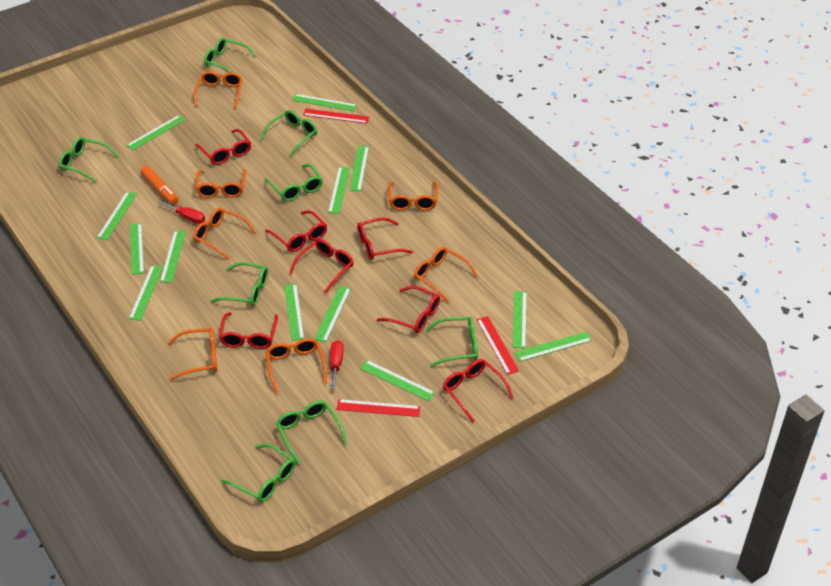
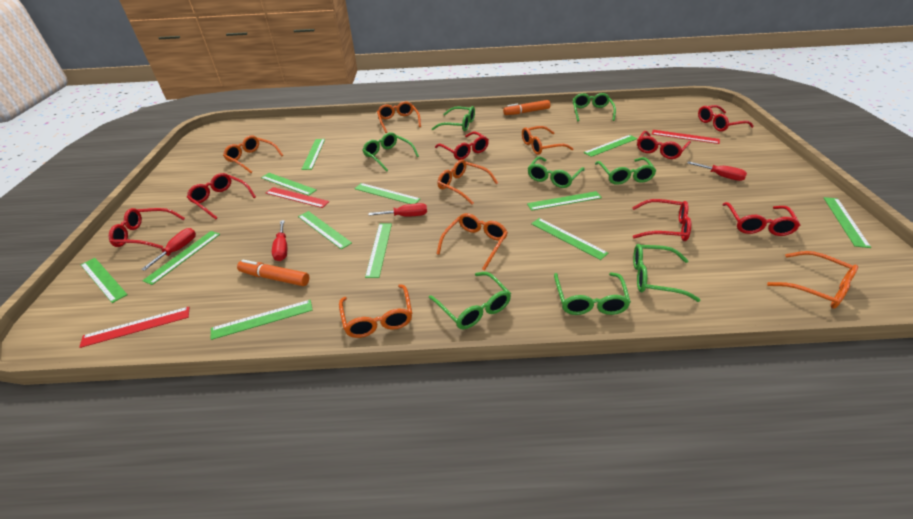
green ruler: [97,192,137,240] [126,115,186,150] [129,265,163,321] [130,223,144,275] [160,230,186,283] [284,284,304,341] [292,94,357,111] [314,286,351,342] [328,167,350,214] [349,146,369,191] [360,360,435,401] [513,291,527,348] [515,332,592,362] = 13 -> [80,258,128,303] [142,231,220,285] [211,300,313,340] [261,173,317,196] [298,211,352,250] [301,139,325,170] [354,183,420,204] [365,223,392,278] [527,191,602,211] [531,218,608,260] [584,135,637,157] [824,197,871,248] = 12
orange marker: [140,166,179,205] = 1 -> [237,260,309,286] [503,100,550,115] = 2
red screwdriver: [158,201,205,224] [330,340,344,389] = 2 -> [141,228,196,271] [272,220,287,261] [369,203,427,217] [687,161,747,181] = 4

